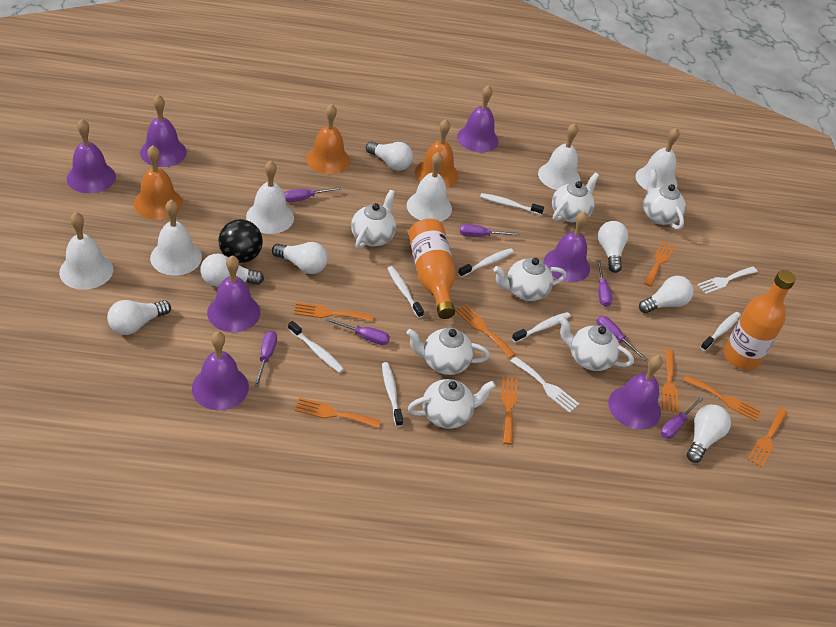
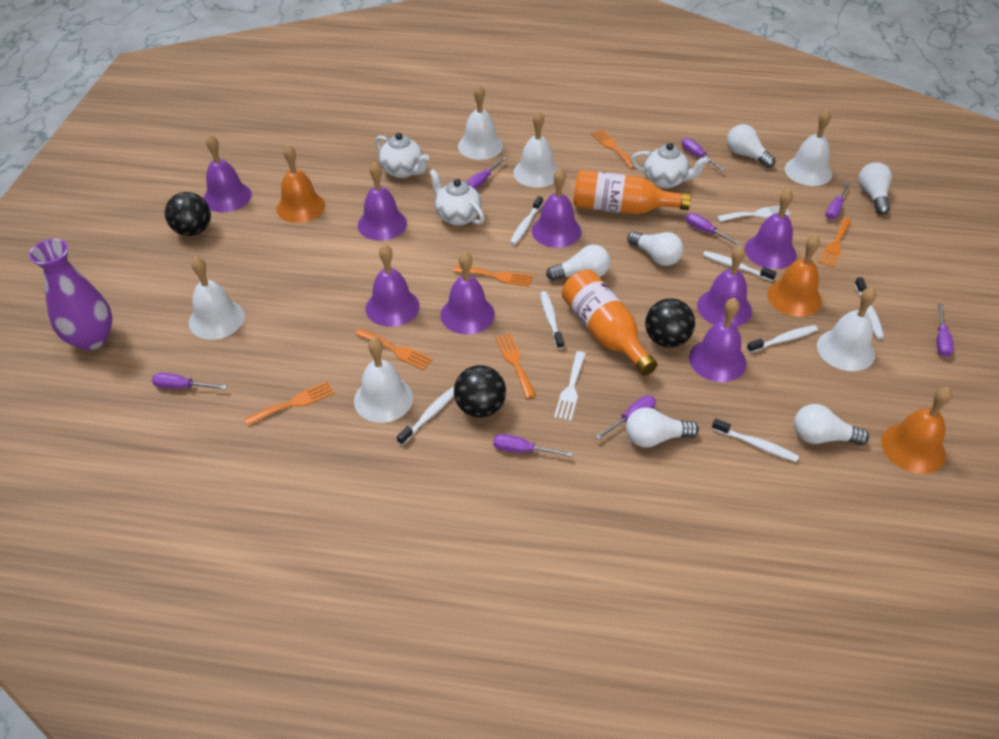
black ball: [219,219,263,263] = 1 -> [165,192,211,236] [454,365,506,418] [645,298,695,348] = 3
orange fork: [294,302,374,322] [295,398,381,429] [456,304,516,358] [501,377,518,445] [644,241,674,287] [662,349,678,413] [683,375,761,421] [747,408,788,468] = 8 -> [244,382,334,426] [355,328,433,370] [453,266,533,287] [495,333,536,398] [592,130,635,169] [819,218,851,267] = 6
purple bell: [67,119,116,193] [140,95,187,167] [192,331,249,410] [207,255,260,332] [457,85,499,152] [544,211,590,282] [608,355,663,429] = 7 -> [203,135,252,212] [357,161,407,241] [365,244,420,327] [440,252,495,334] [532,168,581,248] [689,298,747,382] [697,245,752,327] [745,189,796,269] = 8
purple screwdriver: [254,331,277,387] [284,187,342,202] [325,318,390,345] [460,224,519,237] [597,260,612,307] [597,316,647,361] [660,397,703,439] = 7 -> [152,373,227,389] [467,157,507,190] [493,434,573,457] [595,395,656,440] [682,138,725,171] [685,213,742,246] [825,182,850,220] [937,304,954,357] = 8
purple vase: none = 0 -> [29,239,112,350] = 1
white light bulb: [107,300,171,335] [200,254,264,287] [272,242,328,274] [366,141,413,171] [598,221,628,273] [639,276,694,314] [687,405,731,463] = 7 -> [546,245,610,281] [626,407,699,448] [627,231,684,266] [727,124,776,168] [794,404,869,445] [858,162,892,215] = 6
white teapot: [351,190,396,249] [406,328,490,375] [408,379,496,429] [493,258,567,301] [552,173,599,223] [559,317,634,371] [643,169,686,230] = 7 -> [375,133,429,178] [429,169,485,226] [631,143,709,189] = 3

